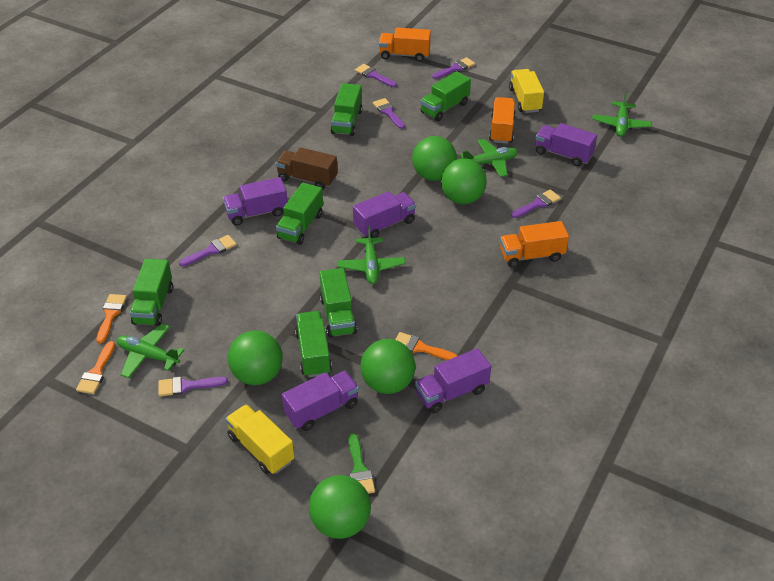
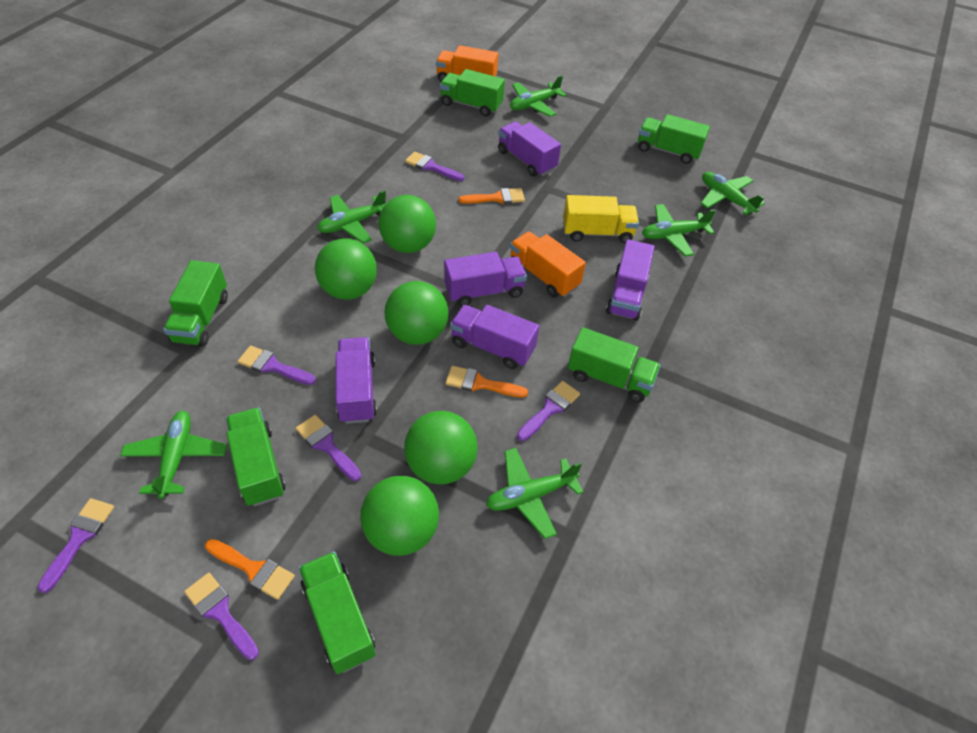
brown truck: [276,147,338,190] = 1 -> none = 0
green brush: [349,433,375,494] = 1 -> none = 0
green plane: [117,324,184,378] [337,226,405,284] [460,139,518,177] [593,92,652,137] = 4 -> [120,411,227,499] [317,190,386,244] [486,448,583,539] [510,75,566,117] [642,204,716,257] [700,172,765,215] = 6
orange truck: [379,28,431,62] [489,97,516,144] [500,221,569,268] = 3 -> [436,45,498,82] [510,231,586,298] = 2
yellow truck: [225,404,294,474] [509,69,544,113] = 2 -> [563,195,639,243] = 1

